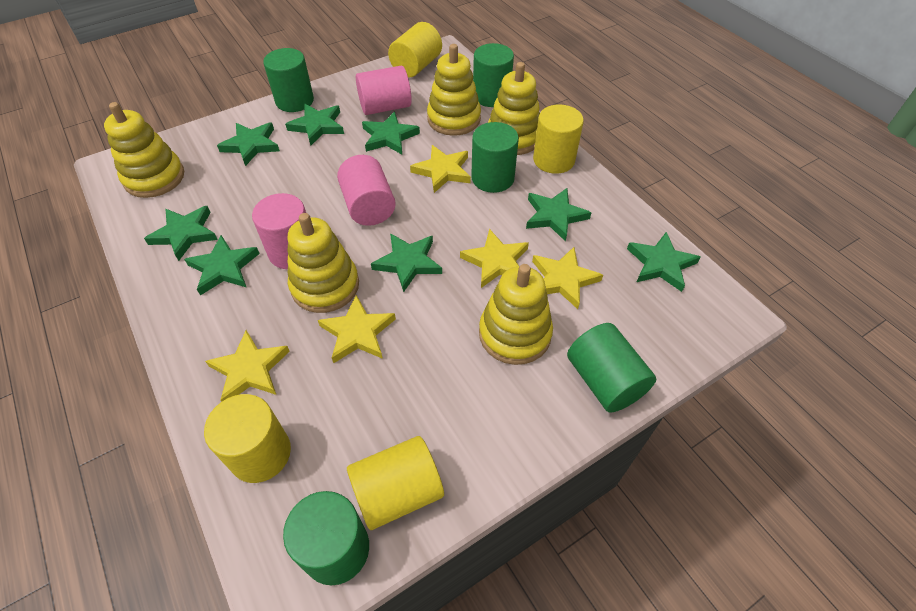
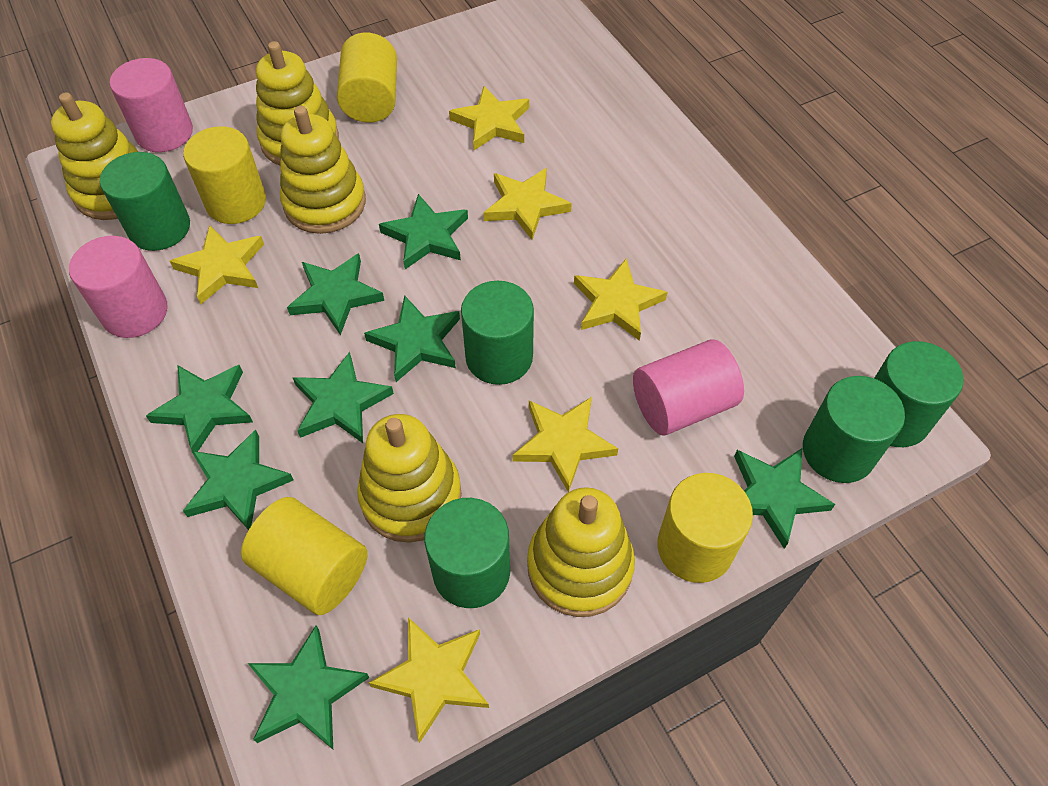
yellow star: [205,330,290,402] [318,295,396,363] [410,145,471,193] [460,229,529,288] [532,247,603,309] = 5 -> [170,225,264,304] [369,617,489,743] [449,86,529,150] [483,168,572,240] [513,397,618,492] [574,258,668,341] = 6

